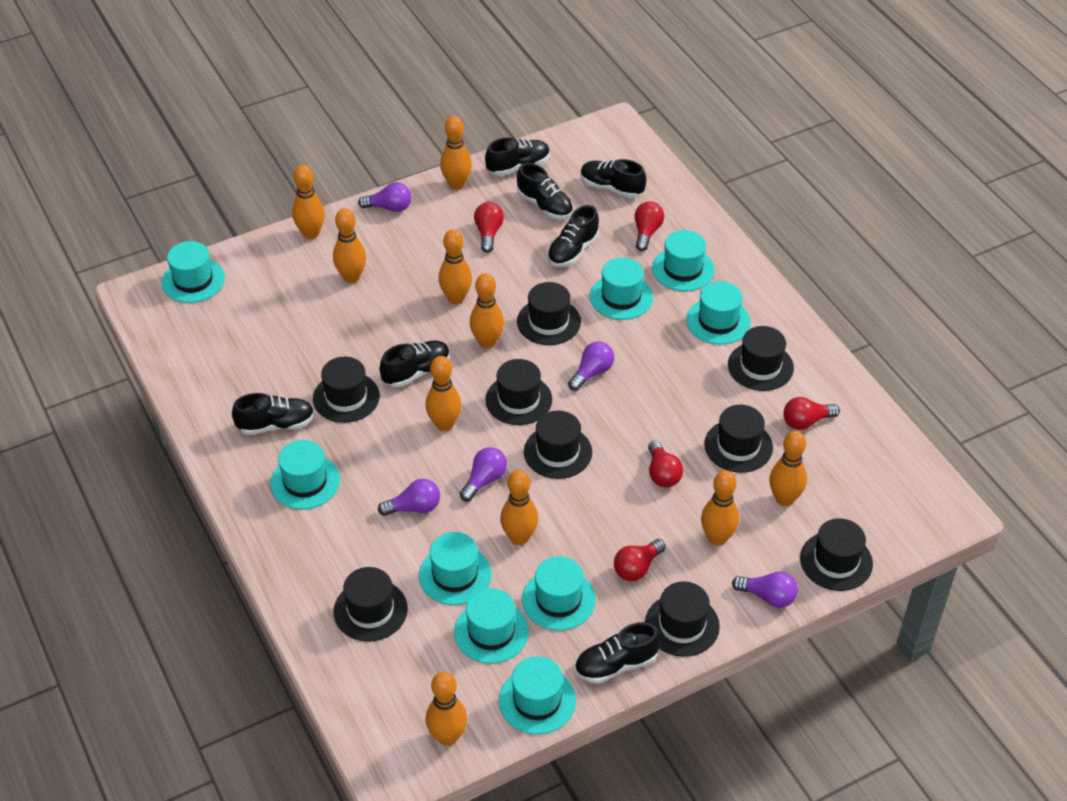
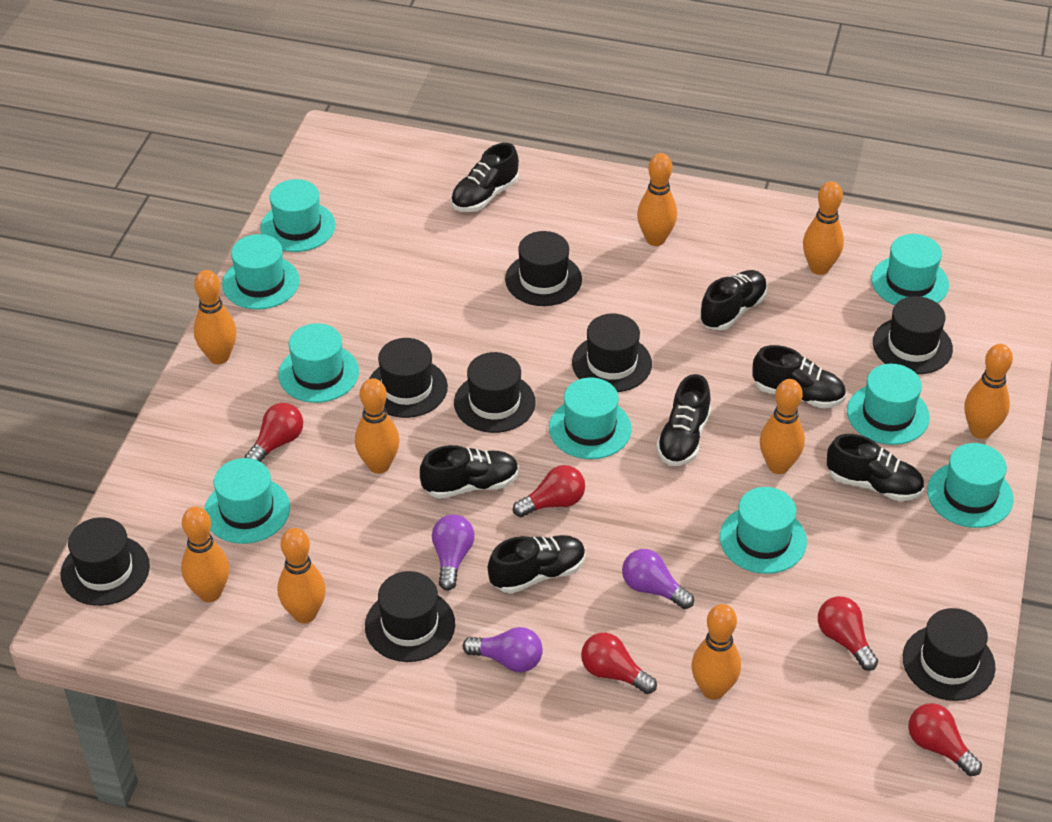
black hat: [313,357,380,423] [334,567,408,642] [485,359,552,425] [517,282,581,345] [524,410,592,479] [645,582,720,657] [704,405,773,473] [728,326,794,391] [800,518,873,591] = 9 -> [61,517,150,606] [365,571,455,662] [369,338,448,418] [454,352,536,433] [505,231,582,306] [572,313,652,392] [873,296,953,374] [903,608,996,701] = 8
orange bowling pin: [292,165,325,239] [333,208,366,283] [425,356,462,431] [426,672,467,746] [438,229,472,304] [440,116,472,190] [470,273,504,349] [500,470,538,545] [701,470,739,546] [769,431,807,506] = 10 -> [181,506,229,602] [194,270,237,364] [277,528,326,624] [355,378,399,474] [637,153,677,246] [691,604,741,700] [760,379,805,474] [803,181,844,275] [965,344,1013,439] = 9
purple light bulb: [358,182,411,212] [378,479,440,516] [460,447,507,501] [568,341,614,391] [732,571,798,608] = 5 -> [432,515,474,590] [463,627,543,672] [622,549,694,609] = 3

